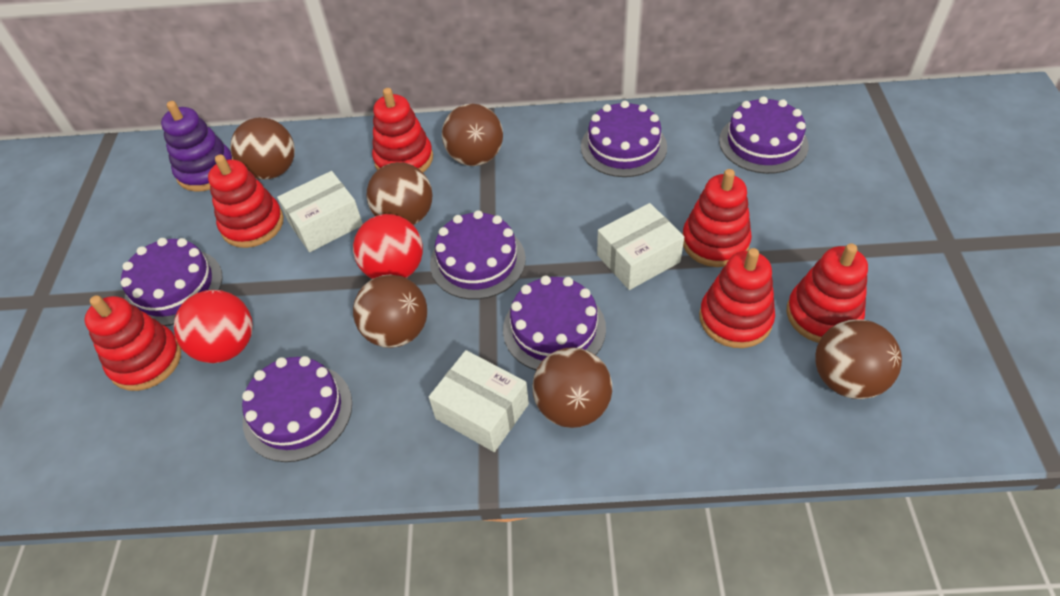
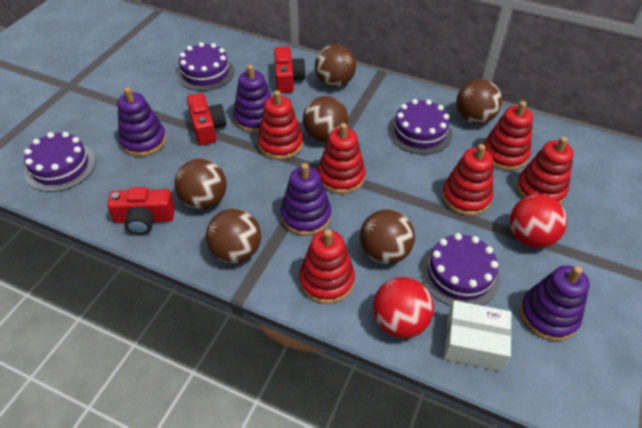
purple cake: [121,238,223,326] [242,356,352,462] [430,210,526,299] [503,276,606,370] [581,101,667,177] [719,96,809,174] = 6 -> [24,132,96,192] [177,42,234,91] [388,99,452,155] [420,233,500,306] = 4
purple stacking toy: [161,101,233,192] = 1 -> [117,87,166,157] [233,65,271,133] [281,163,331,236] [520,265,590,341] = 4
red camera: none = 0 -> [107,187,175,235] [187,93,226,145] [274,47,306,93] = 3
white box: [277,171,363,252] [429,350,529,452] [597,203,684,290] = 3 -> [444,300,512,372] = 1

